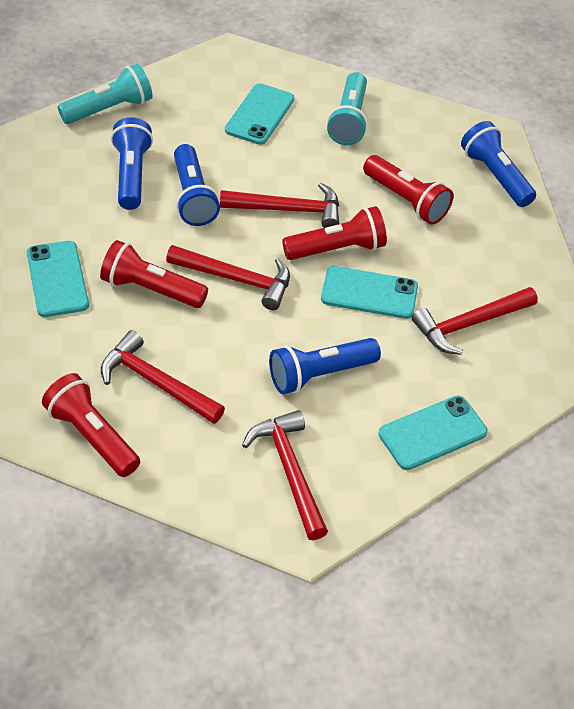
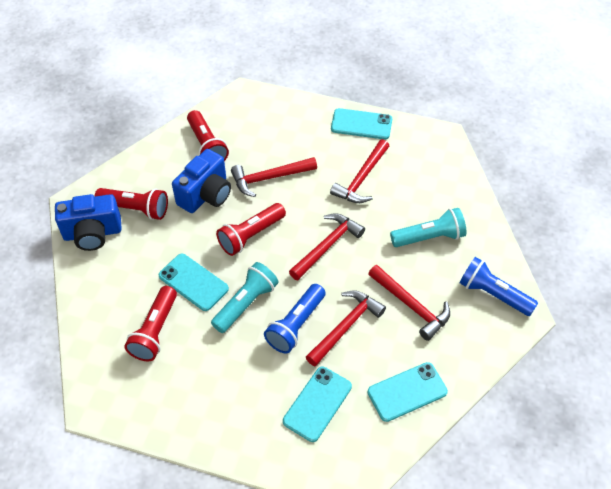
blue camera: none = 0 -> [55,194,122,251] [172,149,231,213] = 2
blue flashlight: [111,117,153,210] [174,144,220,226] [269,338,381,394] [461,121,536,207] = 4 -> [264,284,326,353] [459,257,538,316] = 2

